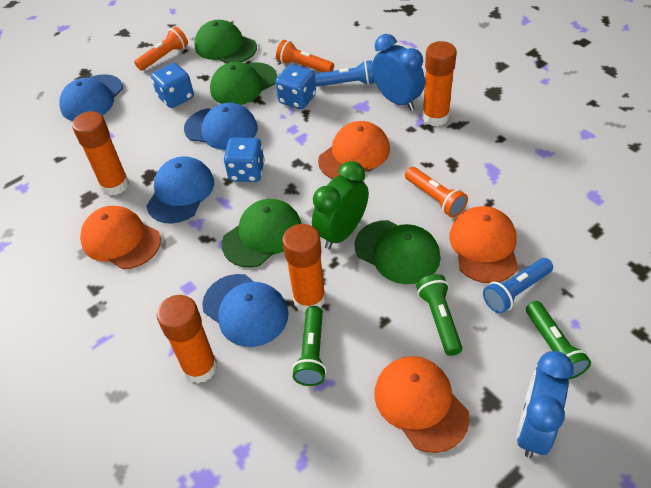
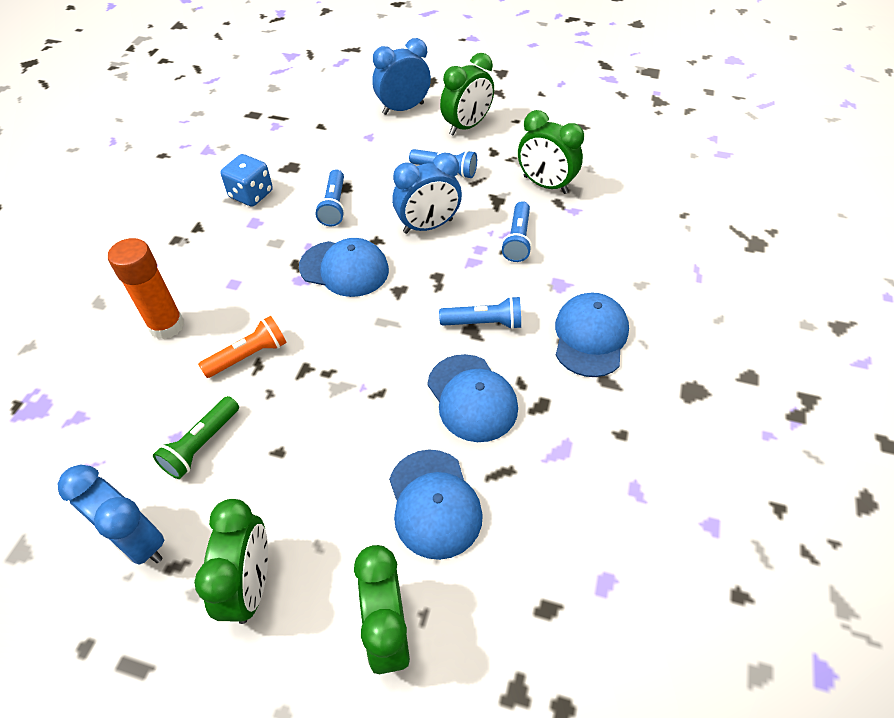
blue clock: [372,34,425,110] [517,351,574,458] = 2 -> [58,465,164,565] [372,38,431,115] [392,153,462,234] = 3
blue dice: [151,63,194,108] [223,138,265,182] [275,65,316,109] = 3 -> [221,154,273,207] = 1
blue flashlight: [315,60,375,86] [483,258,553,314] = 2 -> [315,169,345,226] [409,149,477,178] [439,296,521,329] [501,201,532,262] = 4
green cap: [194,20,257,63] [210,62,277,105] [222,199,301,267] [354,220,441,284] = 4 -> none = 0
green clock: [312,161,369,249] = 1 -> [194,499,268,624] [354,545,410,674] [440,53,494,135] [518,110,584,194] = 4
green flashlight: [292,306,327,386] [416,274,462,356] [526,301,591,379] = 3 -> [153,396,239,479] = 1
orange cap: [80,206,161,269] [318,121,390,179] [374,356,470,453] [449,206,518,283] = 4 -> none = 0
orange flashlight: [134,27,188,71] [276,40,334,72] [405,167,468,218] = 3 -> [198,316,287,378] = 1
orange glue stick: [72,111,129,196] [157,295,218,383] [282,224,326,313] [422,41,457,126] = 4 -> [108,238,184,339] = 1

